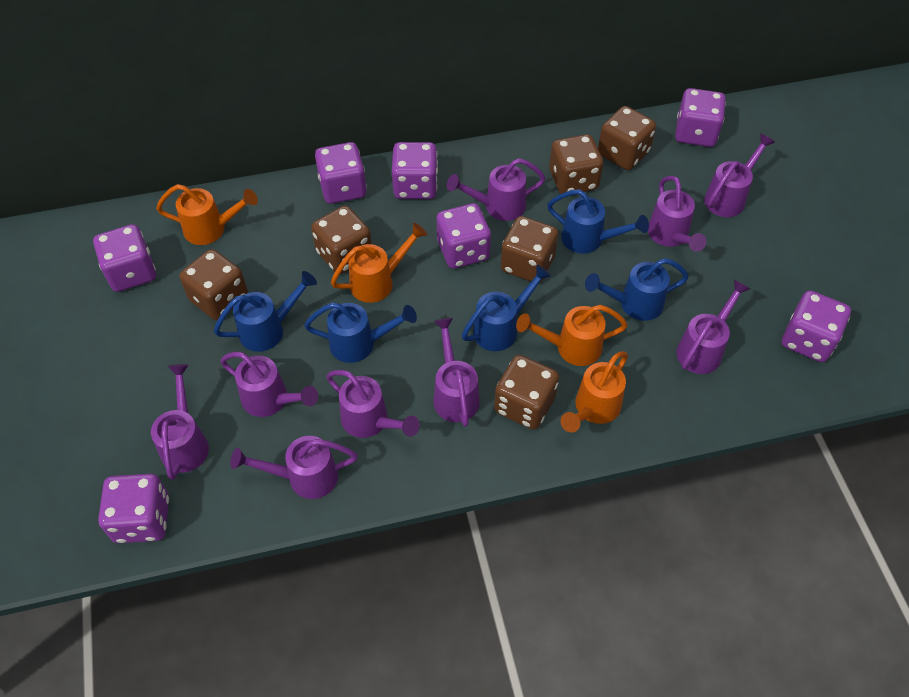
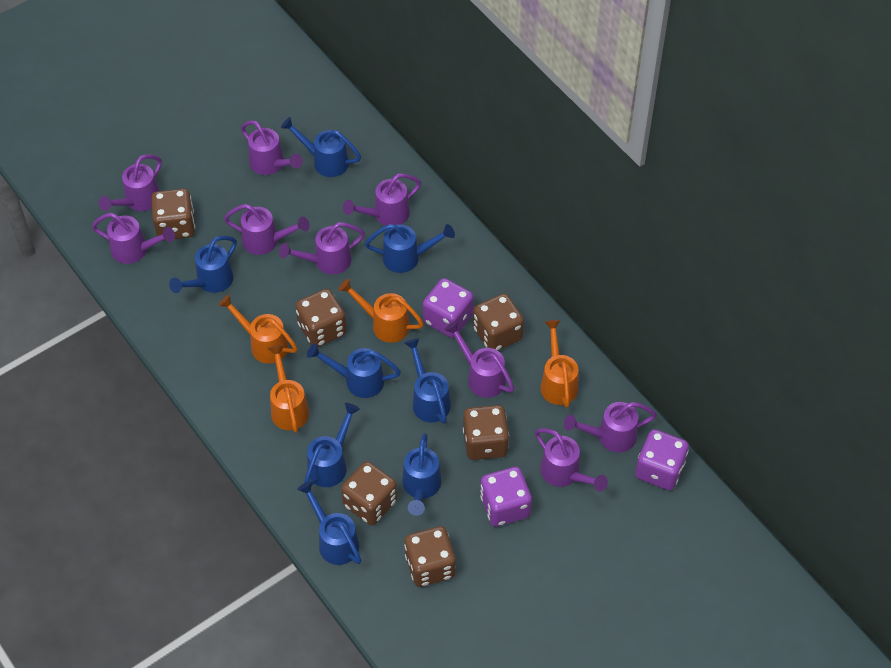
blue watering can: [214,271,317,352] [304,302,417,363] [462,264,551,351] [547,189,649,254] [585,258,689,321] = 5 -> [169,236,237,293] [281,117,361,177] [297,481,362,565] [304,403,360,487] [307,343,401,398] [365,224,455,273] [403,433,442,516] [405,338,451,424] = 8
purple dice: [93,224,156,292] [98,474,169,543] [315,142,367,204] [392,142,438,199] [437,203,491,268] [675,88,726,147] [782,290,851,362] = 7 -> [423,278,474,338] [480,467,532,527] [635,429,689,490] = 3

